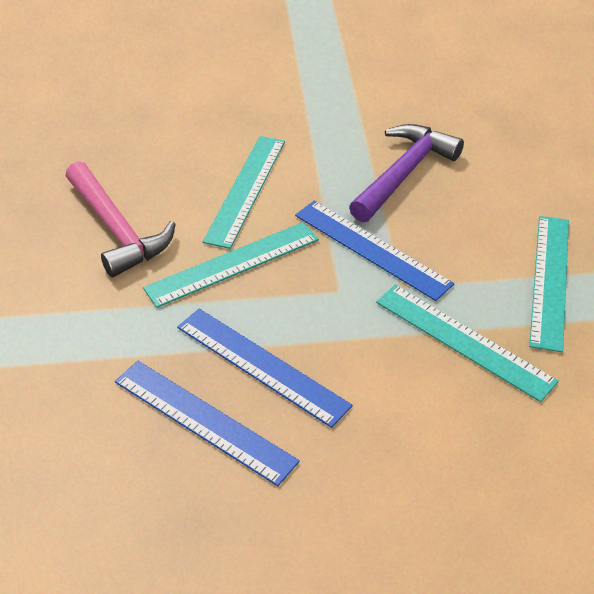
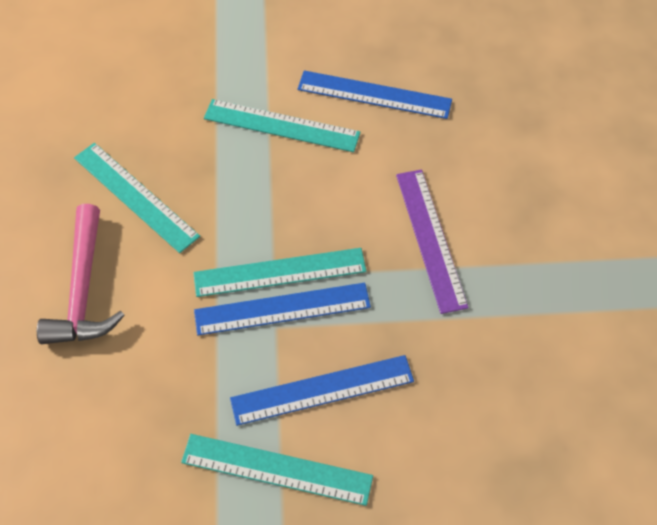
purple hammer: [349,124,464,222] = 1 -> none = 0
purple ruler: none = 0 -> [396,169,468,314] = 1

